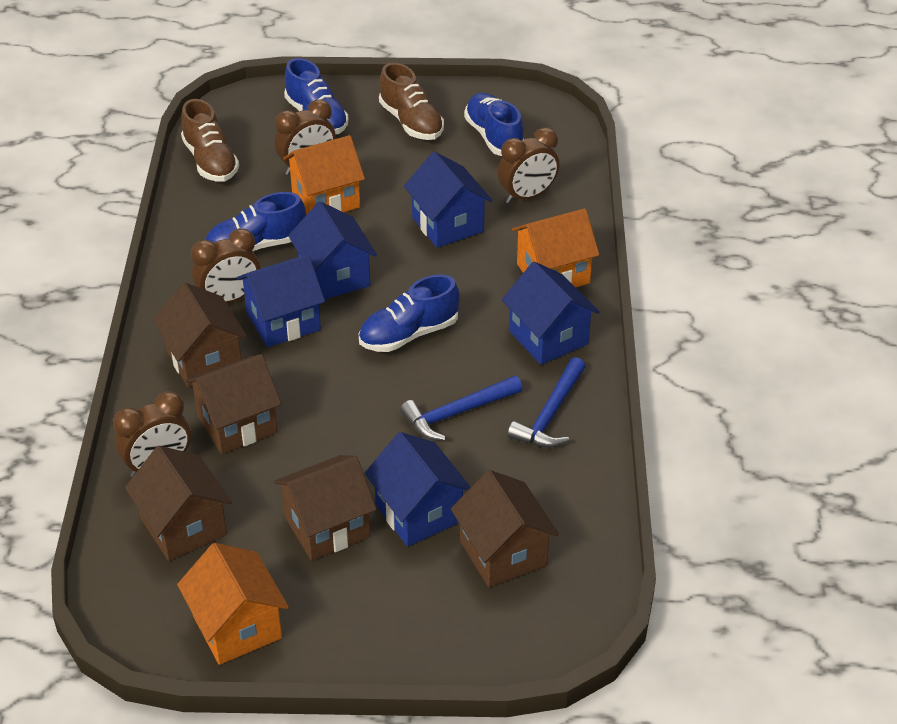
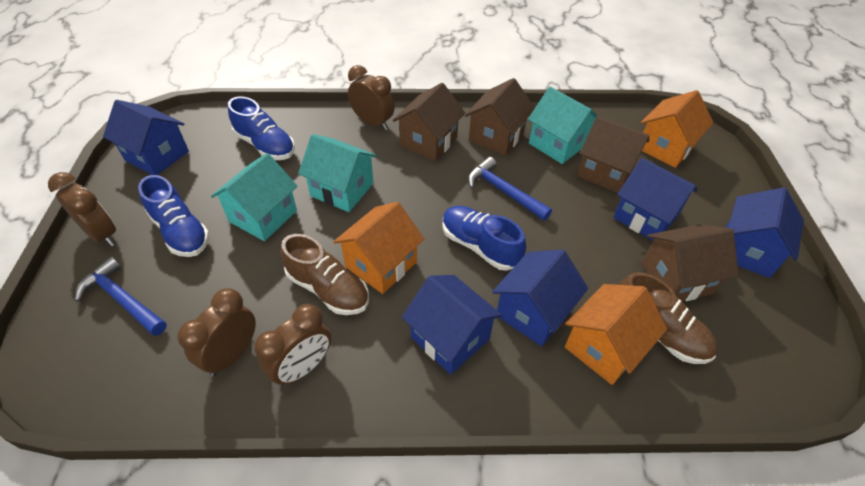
blue shoe: [206,192,306,251] [284,58,348,134] [359,275,460,352] [464,93,524,156] = 4 -> [138,175,210,257] [228,96,295,160] [442,206,526,271] = 3
brown house: [125,446,232,561] [153,283,247,388] [186,354,282,454] [274,455,376,561] [451,470,559,587] = 5 -> [393,83,465,161] [465,78,535,156] [577,116,649,193] [641,224,739,301] = 4
turquoise house: none = 0 -> [211,153,298,241] [298,134,377,212] [528,87,598,164] = 3

